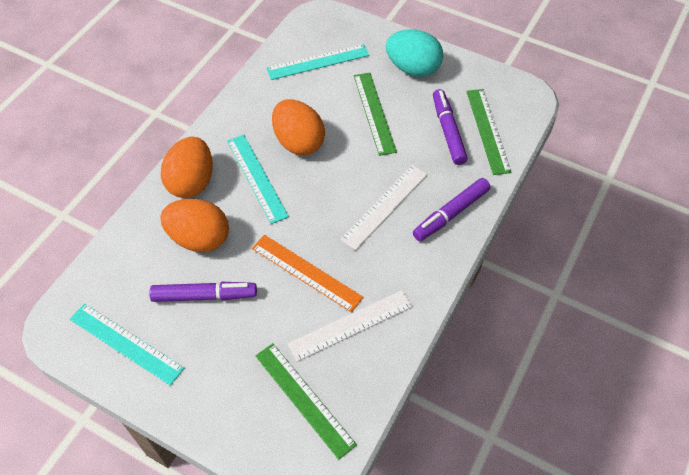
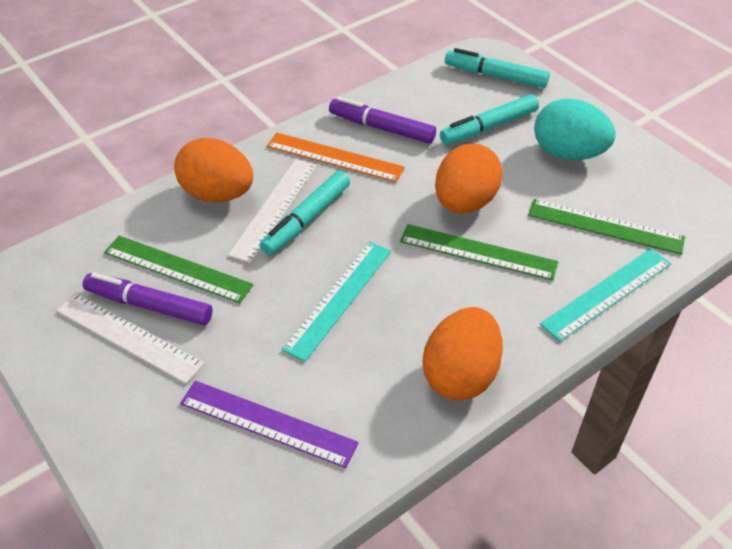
purple marker: [149,282,257,302] [413,178,491,241] [433,89,468,165] = 3 -> [83,272,213,325] [329,97,436,143] = 2
purple ruler: none = 0 -> [180,381,359,468] = 1
turquoise marker: none = 0 -> [260,171,350,255] [440,94,539,145] [445,48,550,88] = 3
turquoise ruler: [70,303,184,386] [227,135,289,224] [266,44,370,80] = 3 -> [282,241,391,362] [540,249,671,342] = 2

